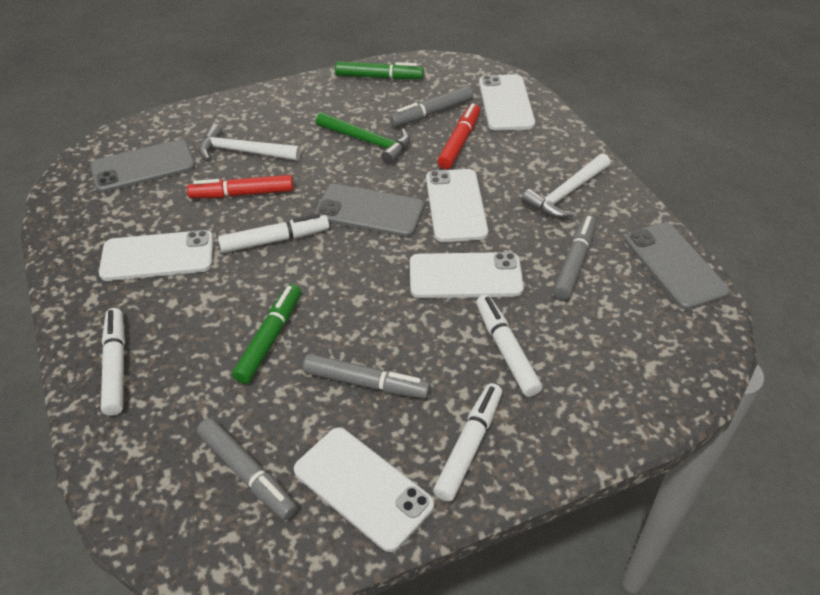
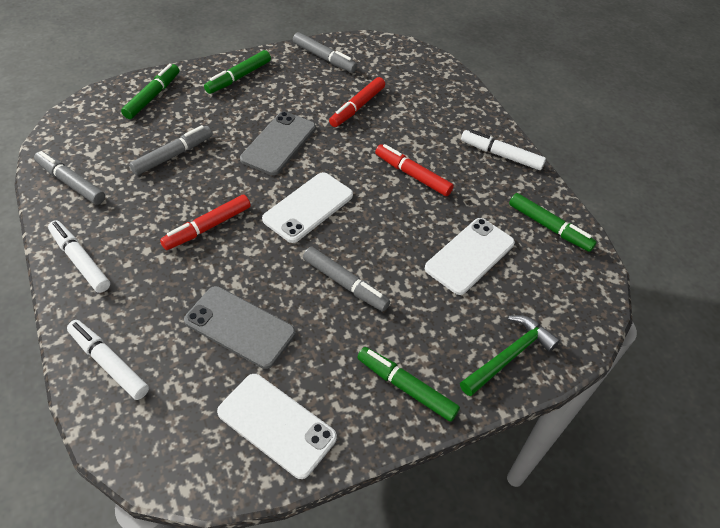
green marker: [232,284,301,384] [335,61,424,80] = 2 -> [121,64,179,119] [204,50,271,94] [357,347,460,422] [509,193,597,252] = 4
grey phone: [90,139,195,193] [314,184,424,237] [625,222,730,310] = 3 -> [184,286,295,369] [240,111,316,175] = 2
red marker: [187,175,293,198] [437,103,480,169] = 2 -> [160,195,251,250] [329,77,385,127] [375,144,454,196] = 3
white hammer: [199,124,301,161] [521,153,611,218] = 2 -> none = 0
white marker: [101,308,125,416] [218,213,330,253] [433,383,502,502] [476,295,542,397] = 4 -> [48,220,110,293] [67,320,149,400] [461,129,546,170] = 3
white phone: [99,230,213,281] [294,428,434,552] [410,252,524,298] [426,169,488,242] [479,74,535,131] = 5 -> [217,374,337,479] [262,172,353,243] [425,218,515,295] = 3

